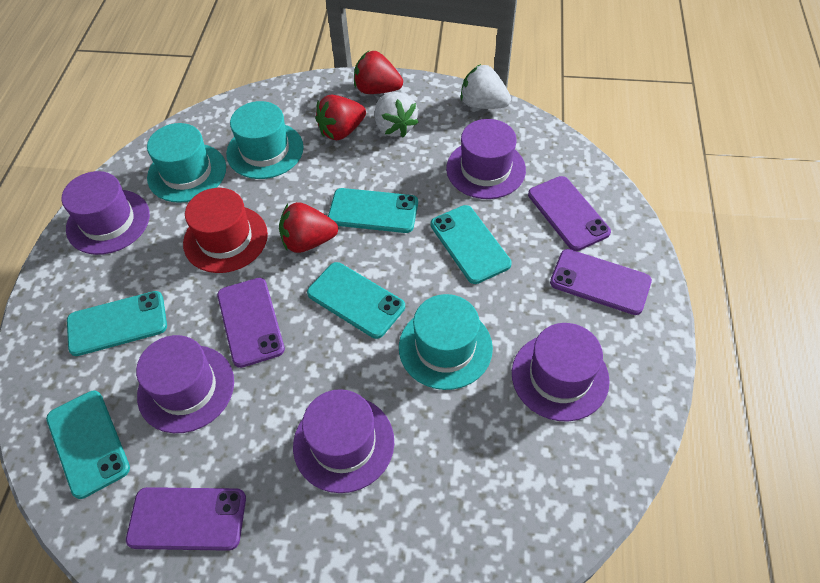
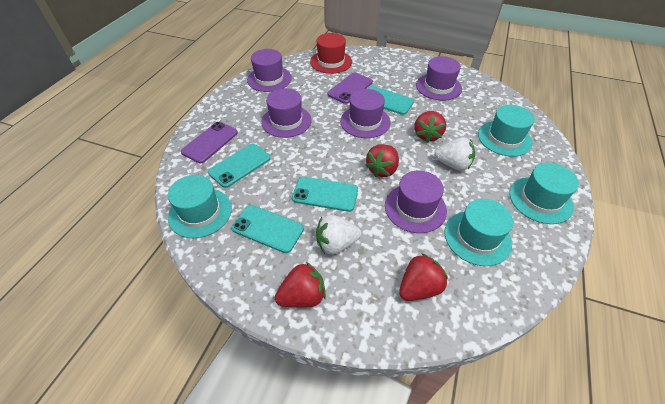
purple phone: [126,487,246,551] [217,278,285,368] [528,176,611,251] [550,249,652,315] = 4 -> [181,122,238,163] [327,72,373,104] = 2
red strawberry: [279,202,338,253] [315,95,366,140] [354,51,403,94] = 3 -> [275,262,326,308] [365,144,399,177] [399,253,448,301] [414,111,446,143] = 4
turquoise hat: [147,123,226,203] [226,101,304,179] [399,294,493,390] = 3 -> [168,175,232,238] [444,199,513,266] [478,105,535,157] [509,163,579,224] = 4
turquoise phone: [46,391,130,499] [67,291,167,356] [307,262,405,339] [328,188,418,233] [431,205,512,284] = 5 -> [208,143,271,188] [231,205,304,253] [292,177,358,212] [368,86,414,115] = 4

